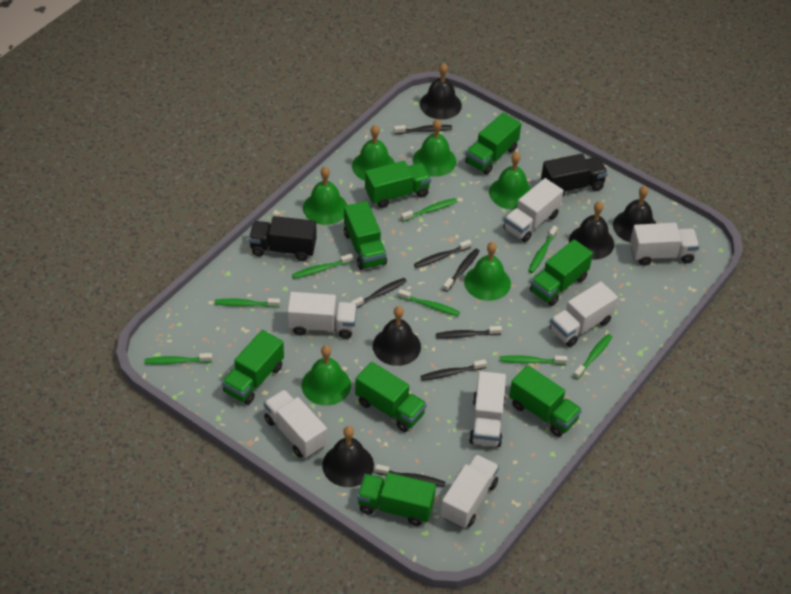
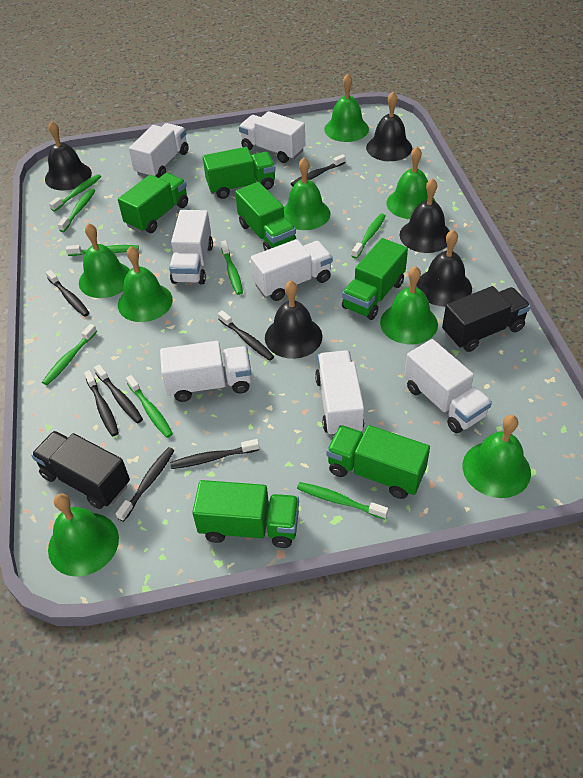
green bell: [302,345,351,406] [303,167,347,225] [352,125,395,181] [413,119,456,176] [464,242,511,301] [489,152,532,210] = 6 -> [48,493,119,577] [79,223,130,298] [118,246,173,322] [284,157,330,230] [324,74,369,142] [380,266,438,345] [386,147,436,219] [463,415,531,498] = 8
green truck: [222,330,284,405] [344,201,387,270] [355,362,427,432] [357,472,436,526] [365,161,431,208] [465,113,521,175] [509,365,582,437] [530,239,593,306] = 8 -> [118,173,188,233] [192,480,299,548] [203,147,276,199] [235,182,296,251] [326,425,430,499] [342,238,408,320] = 6

